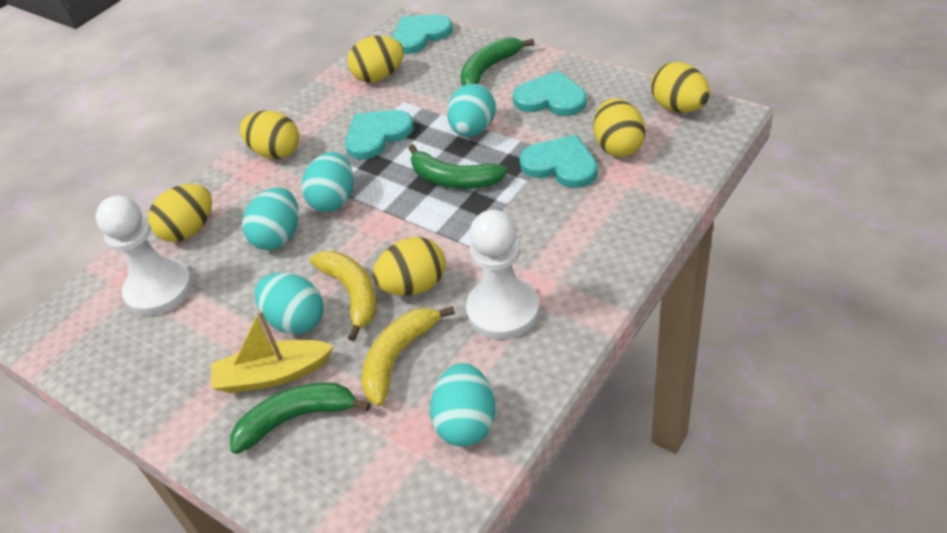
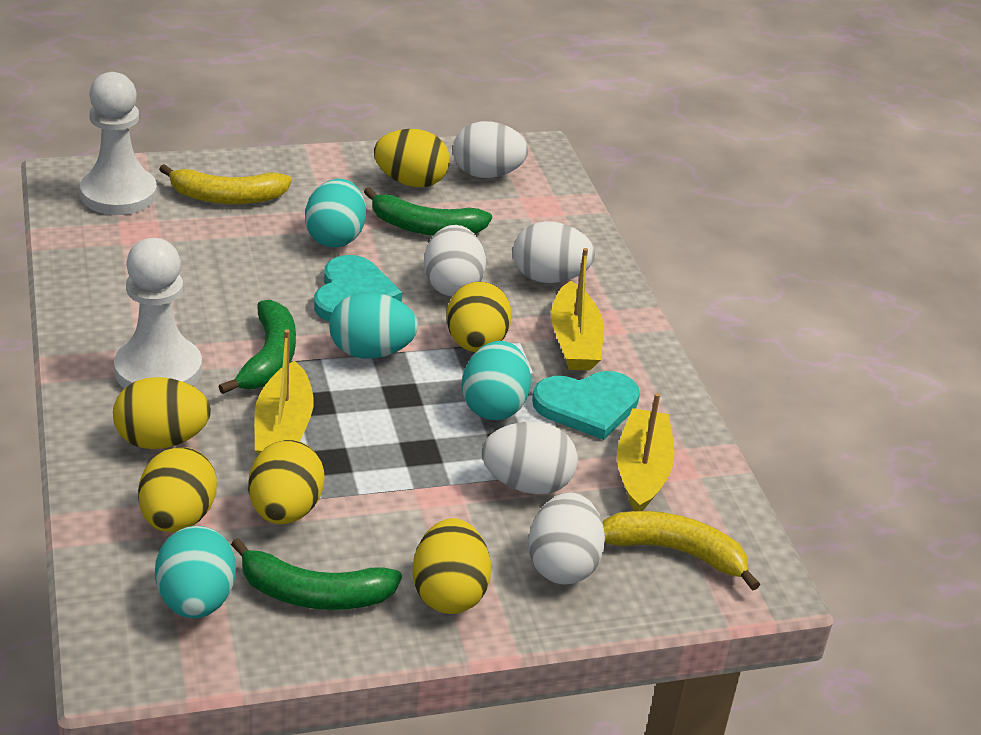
turquoise egg: [242,187,298,250] [255,273,323,334] [302,152,354,212] [430,363,495,447] [447,84,496,137] = 5 -> [155,526,236,618] [305,179,366,248] [329,293,418,359] [462,341,531,420] = 4
turquoise heart: [345,110,414,160] [392,14,453,54] [513,71,587,116] [519,135,598,188] = 4 -> [314,255,402,322] [532,371,640,440] = 2
white egg: none = 0 -> [424,225,486,296] [453,121,528,178] [482,422,578,494] [513,221,595,283] [528,492,605,584] = 5
yellow boat: [211,310,334,393] = 1 -> [254,329,314,454] [551,248,604,371] [617,393,674,511] = 3

